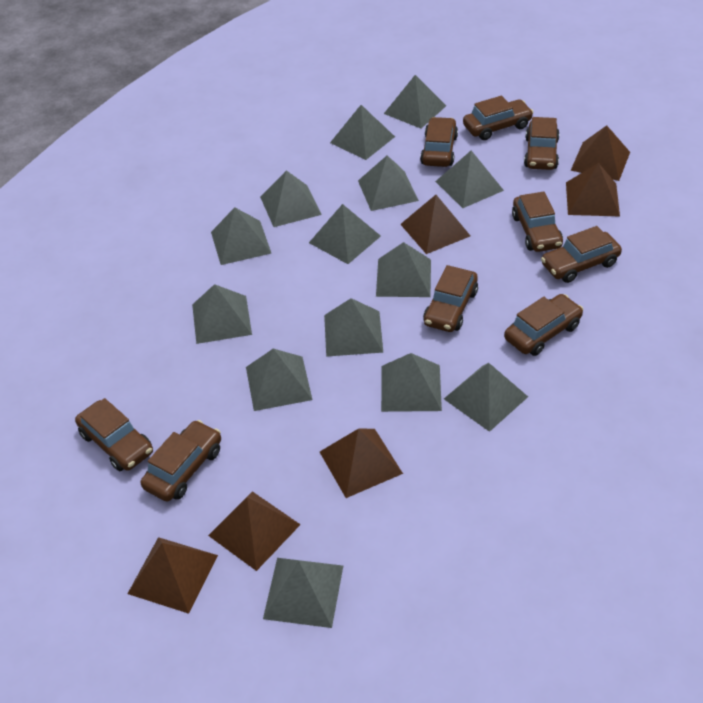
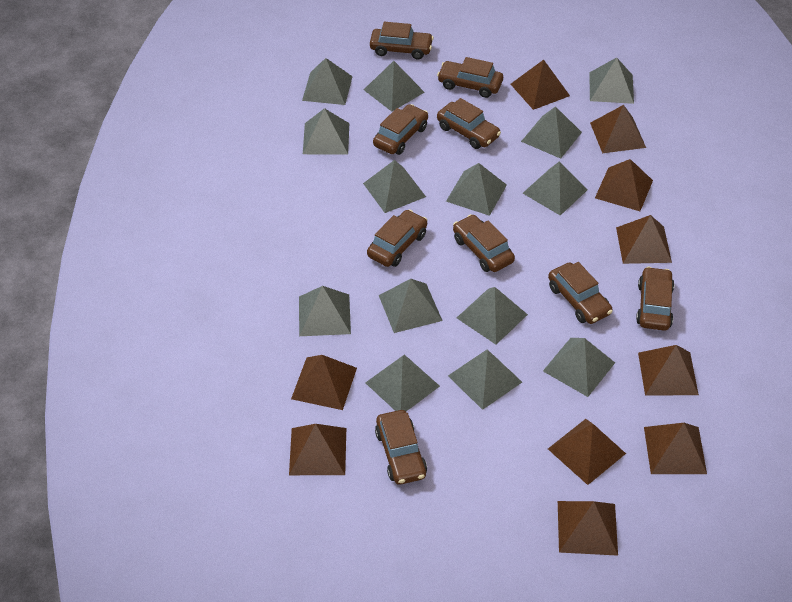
brown pyramid: [127,537,218,614] [208,491,301,571] [320,429,403,498] [400,195,470,254] [566,163,620,216] [570,125,630,181] = 6 -> [289,424,346,475] [291,355,357,410] [511,60,570,110] [548,419,626,485] [558,501,618,556] [590,105,646,153] [595,159,653,211] [616,215,672,264] [638,345,699,396] [644,423,707,474] = 10

